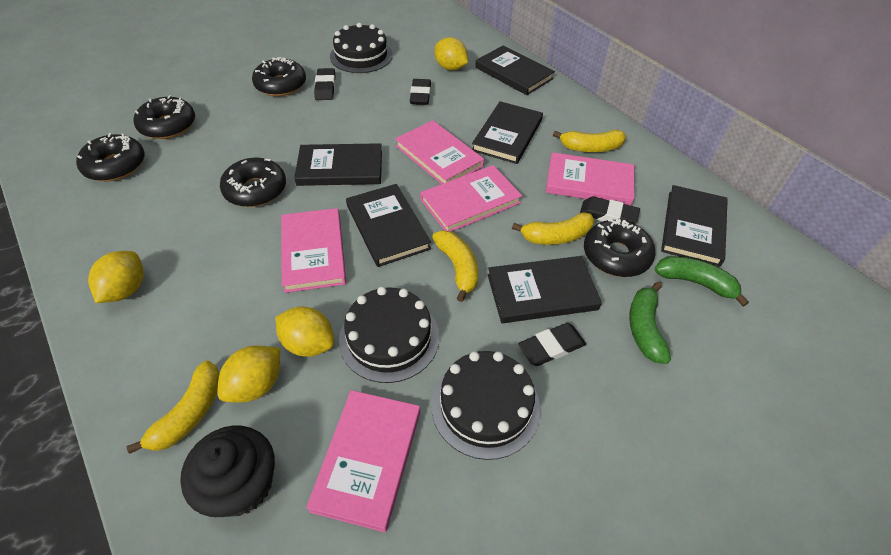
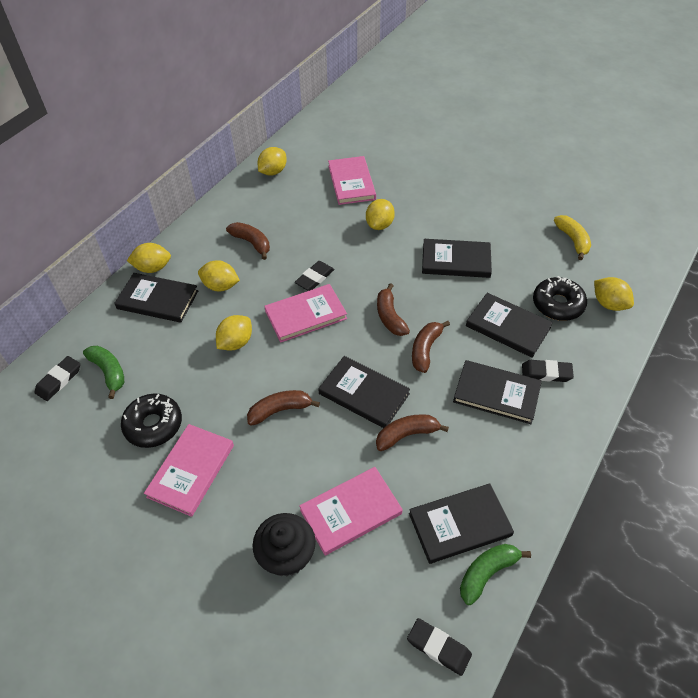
black cake: [330,23,393,73] [339,287,439,383] [431,351,540,460] = 3 -> none = 0
black donut: [76,133,145,181] [134,95,195,139] [220,158,286,207] [252,57,306,96] [584,219,655,277] = 5 -> [121,393,182,448] [533,276,587,321] = 2
brown banana: none = 0 -> [226,222,270,260] [247,390,320,426] [376,414,449,451] [377,283,410,336] [412,321,450,373] = 5
pink book: [281,208,346,293] [306,390,420,532] [395,120,484,184] [420,165,522,232] [546,152,634,206] = 5 -> [144,424,234,517] [264,284,347,343] [299,467,403,555] [328,156,376,205] = 4
yellow banana: [127,361,219,454] [432,231,478,302] [512,212,595,245] [553,130,626,152] = 4 -> [554,215,591,260] = 1
yellow lemon: [88,251,144,303] [217,345,280,403] [276,306,334,357] [434,37,468,70] = 4 -> [127,243,171,273] [198,260,240,291] [216,315,252,351] [257,147,287,175] [366,199,395,230] [594,277,634,311] = 6

